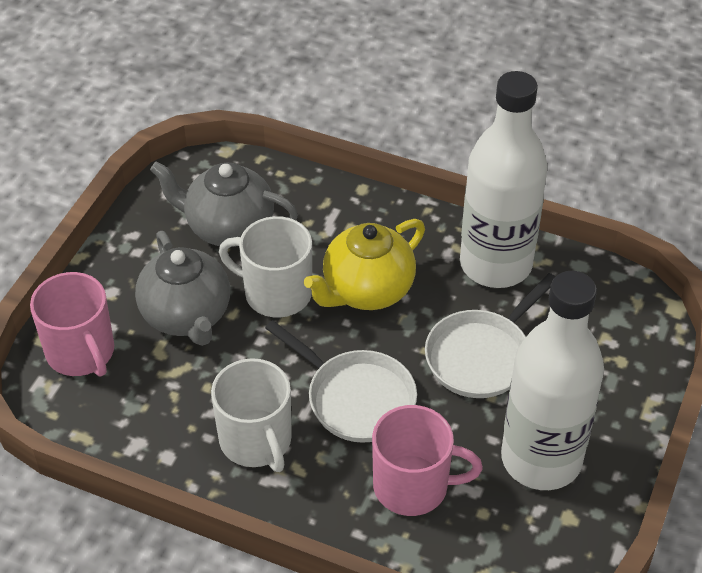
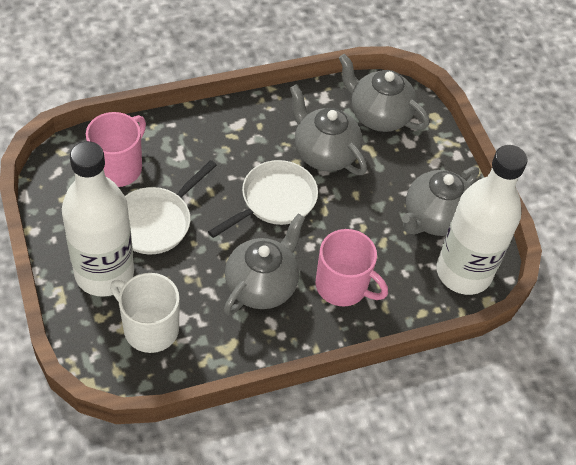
grey teapot: [135,231,230,346] [150,161,298,247] = 2 -> [224,214,305,315] [290,85,367,175] [339,54,429,132] [402,166,479,236] = 4
white mug: [211,358,292,472] [219,216,312,318] = 2 -> [110,273,180,353] = 1
yellow teapot: [304,219,425,310] = 1 -> none = 0

